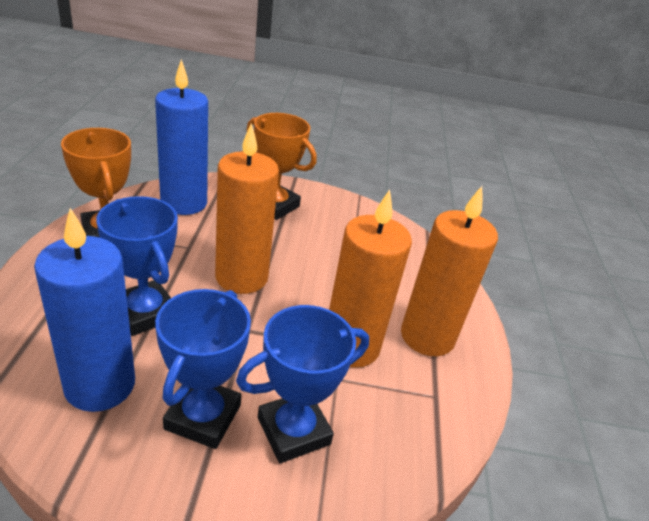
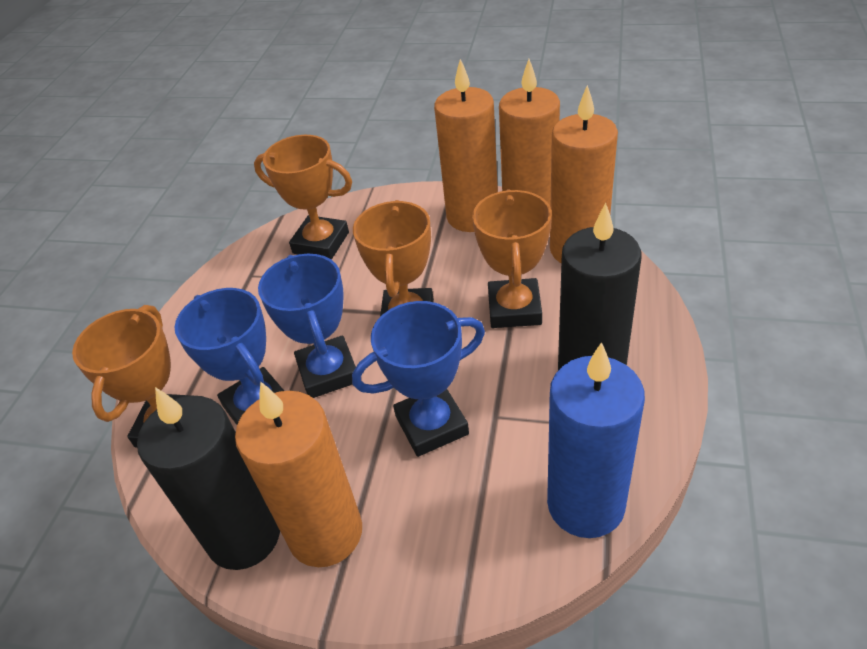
black candle: none = 0 -> [137,387,280,570] [558,203,641,370] = 2
blue candle: [34,208,135,412] [155,59,208,215] = 2 -> [547,342,645,538] = 1
orange candle: [215,123,279,294] [329,189,412,368] [401,186,498,356] = 3 -> [235,382,362,567] [434,59,498,232] [499,59,560,207] [550,85,618,263] = 4
orange trophy: [61,128,131,237] [246,113,317,220] = 2 -> [72,305,191,448] [254,135,352,260] [353,200,434,317] [472,189,552,328] = 4

